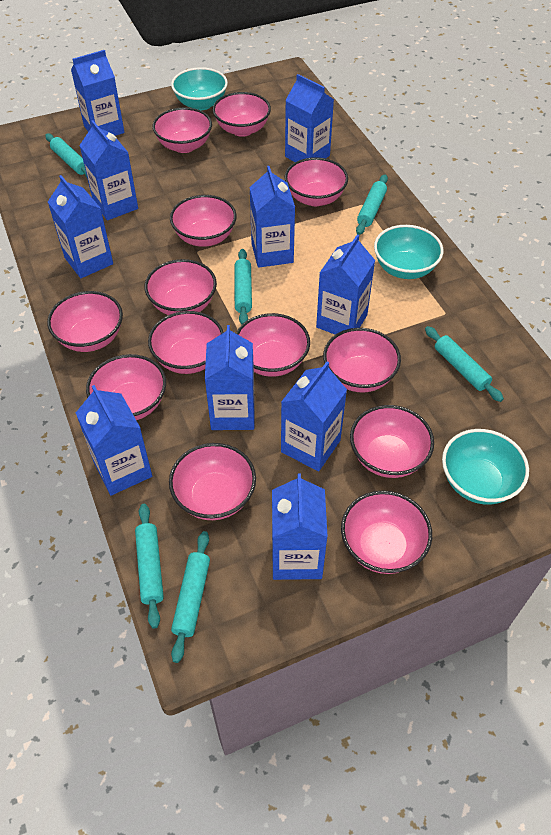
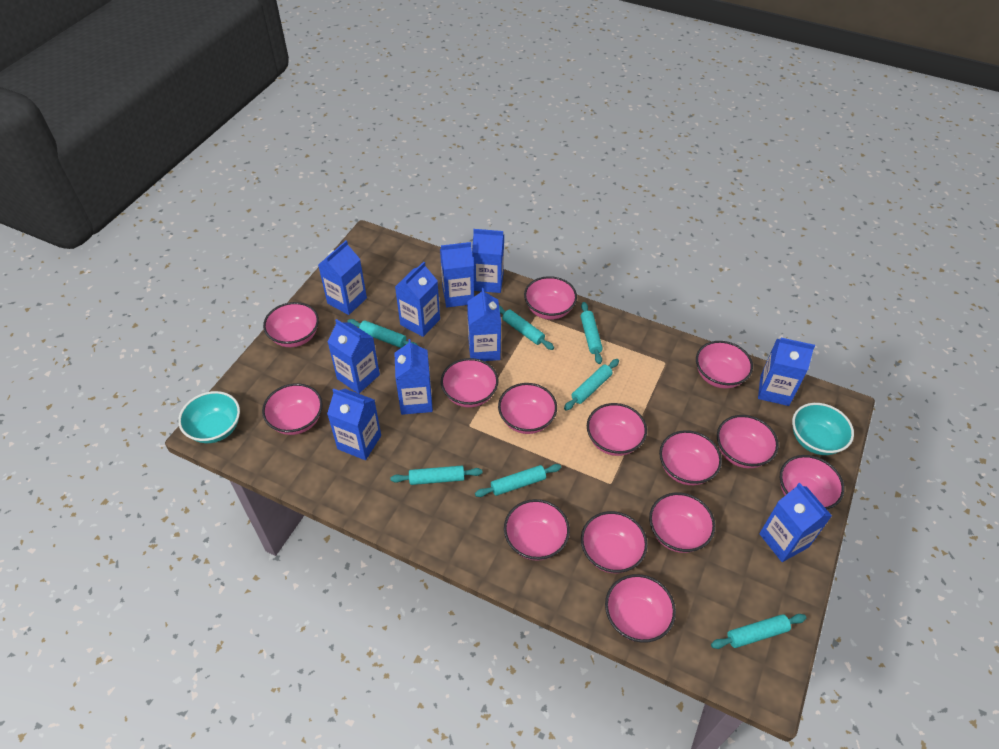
pink bowl: [47,291,123,352] [86,354,166,420] [145,259,217,315] [148,311,224,374] [152,107,212,153] [169,443,256,520] [170,195,237,247] [212,92,271,137] [236,313,310,377] [285,157,348,206] [323,328,401,392] [341,491,432,574] [350,405,434,478] = 13 -> [262,383,323,435] [263,302,319,347] [441,358,498,408] [498,383,557,434] [504,499,570,561] [524,276,577,320] [581,511,648,573] [587,403,647,456] [605,574,676,643] [649,492,715,553] [659,430,722,485] [696,341,753,389] [717,415,779,468] [780,455,844,509] = 14
turquoise bowl: [171,67,228,110] [374,225,443,279] [442,429,529,505] = 3 -> [178,391,240,443] [792,403,854,455] = 2
turquoise rolling pin: [45,133,87,177] [135,504,164,629] [171,531,210,663] [234,249,252,324] [356,175,388,235] [425,326,504,402] = 6 -> [347,319,418,348] [390,466,483,485] [475,464,561,497] [499,305,554,350] [564,359,619,410] [581,302,603,364] [711,614,806,649] = 7

